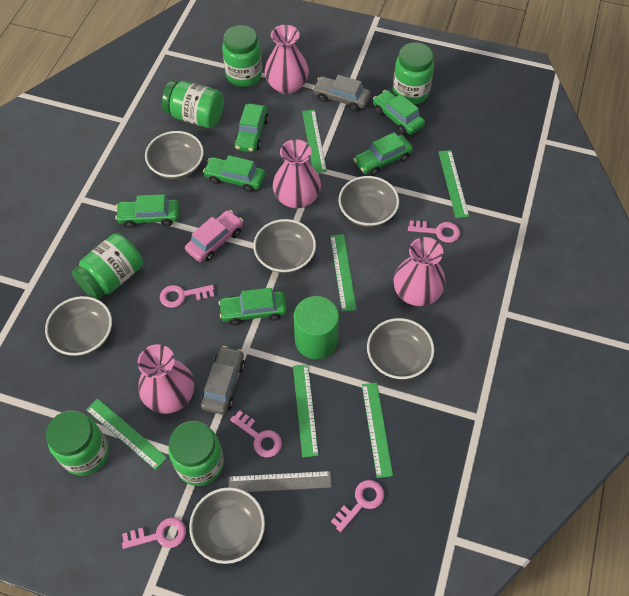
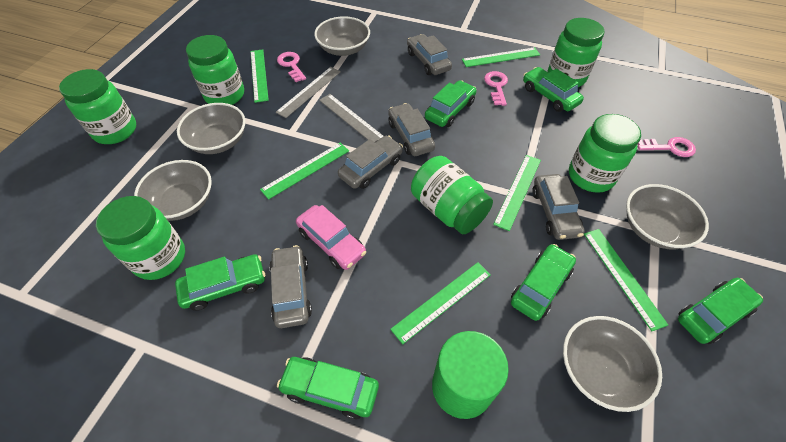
grey bowl: [45,296,112,356] [145,131,204,179] [189,487,265,564] [253,219,316,273] [339,176,399,227] [367,318,434,379] = 6 -> [134,160,212,221] [177,103,246,154] [314,16,370,56] [563,316,662,412] [626,184,709,249] = 5
grey car: [201,346,245,415] [313,75,371,111] = 2 -> [269,245,312,328] [338,136,403,189] [388,103,435,156] [407,34,452,75] [532,174,585,240] = 5
grey ruler: [229,471,332,492] = 1 -> [276,67,341,118] [319,94,383,142] = 2
pink key: [122,517,186,549] [160,285,214,308] [230,410,282,457] [331,480,384,532] [408,220,460,243] = 5 -> [277,52,306,82] [484,71,508,106] [638,137,696,157] = 3
pink vase: [138,344,194,414] [265,25,309,94] [273,139,321,208] [393,237,445,306] = 4 -> none = 0

